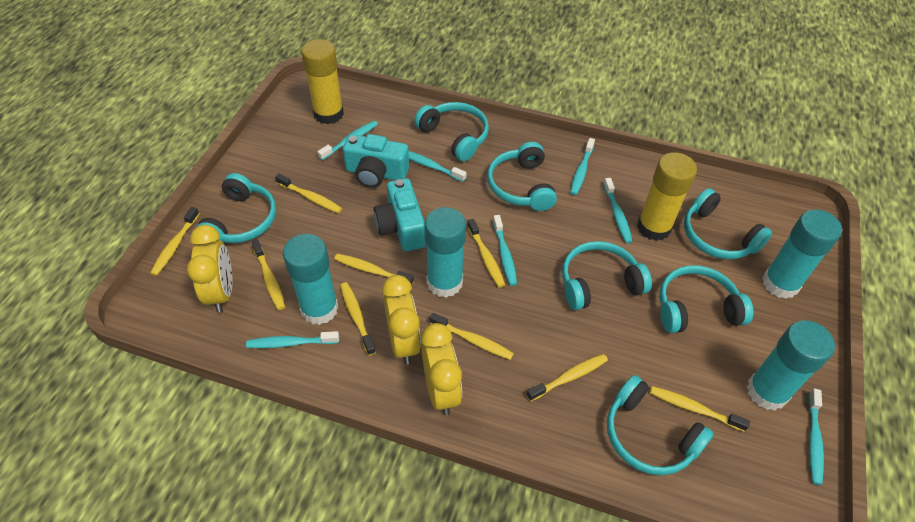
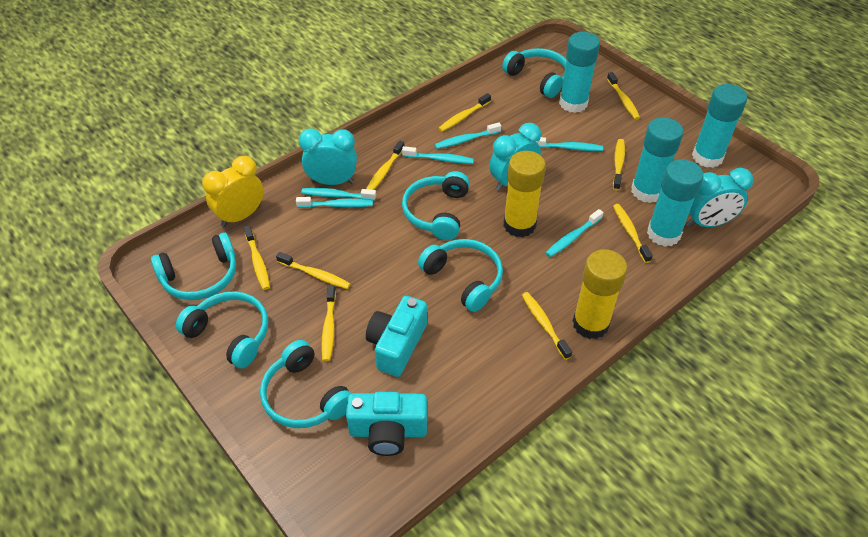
turquoise clock: none = 0 -> [299,128,357,185] [489,123,541,191] [687,168,753,227] = 3
turquoise headphones: [196,173,276,243] [414,102,489,161] [487,142,557,211] [562,241,652,310] [607,375,714,475] [659,265,754,333] [684,188,772,259] = 7 -> [151,232,236,300] [176,291,268,368] [260,340,352,428] [402,171,470,240] [418,239,503,312] [502,48,566,98] = 6
turquoise toothbrush: [246,331,339,348] [317,121,378,160] [408,151,466,182] [493,215,517,286] [570,138,595,195] [603,178,632,243] [808,388,824,485] = 7 -> [296,197,373,208] [301,188,376,201] [402,146,474,164] [435,122,501,149] [536,137,603,151] [546,209,604,257] = 6
yellow clock: [187,225,233,313] [382,275,421,365] [421,323,462,415] = 3 -> [202,156,264,227] = 1

